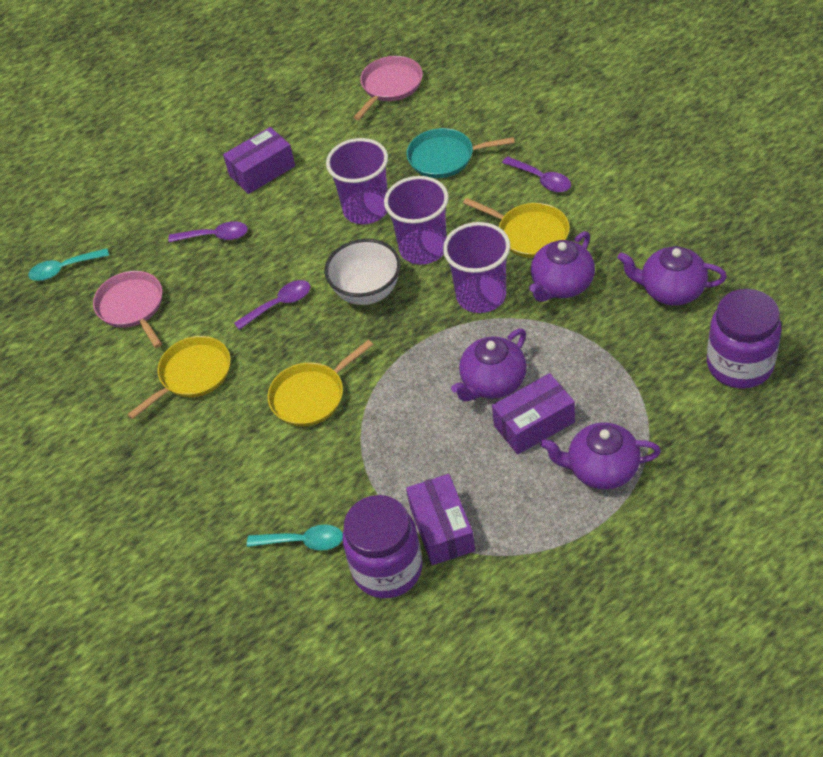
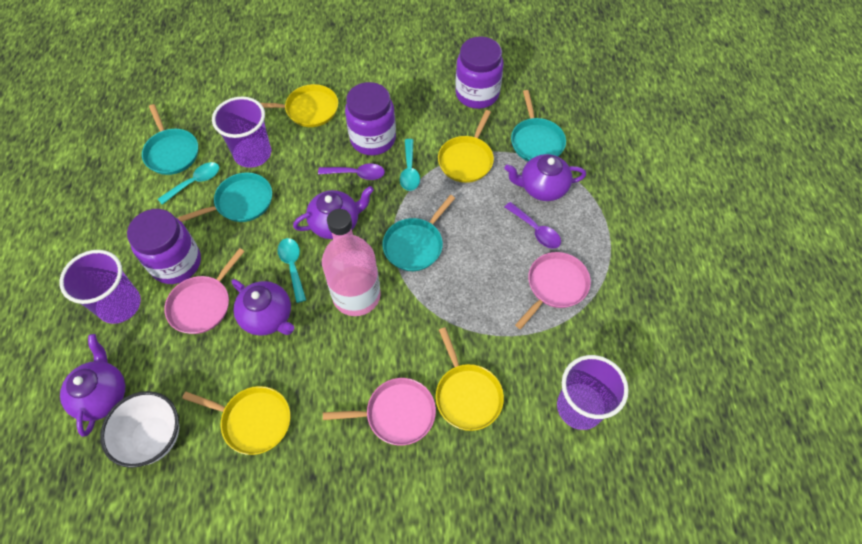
pink bottle: none = 0 -> [322,209,381,316] = 1
pink pan: [93,271,162,348] [353,56,423,120] = 2 -> [164,248,245,334] [323,378,436,445] [515,252,591,329] = 3
purple box: [223,127,295,194] [406,474,475,565] [492,373,575,455] = 3 -> none = 0
purple jar: [342,495,422,598] [707,289,781,389] = 2 -> [127,209,201,284] [345,82,396,155] [455,36,503,109] = 3
purple spoon: [168,222,248,242] [234,280,310,330] [502,157,571,192] = 3 -> [318,163,385,180] [505,202,561,249] = 2
turquoise pan: [407,128,515,178] = 1 -> [142,104,198,175] [178,172,272,222] [382,195,455,271] [511,90,566,161] = 4
turquoise spoon: [29,248,109,281] [247,524,343,551] = 2 -> [158,162,219,205] [278,238,306,303] [400,139,420,191] = 3
yellow pan: [127,336,231,419] [268,340,373,426] [463,198,570,258] = 3 -> [182,386,290,455] [261,84,338,127] [436,327,504,431] [438,110,494,183] = 4

